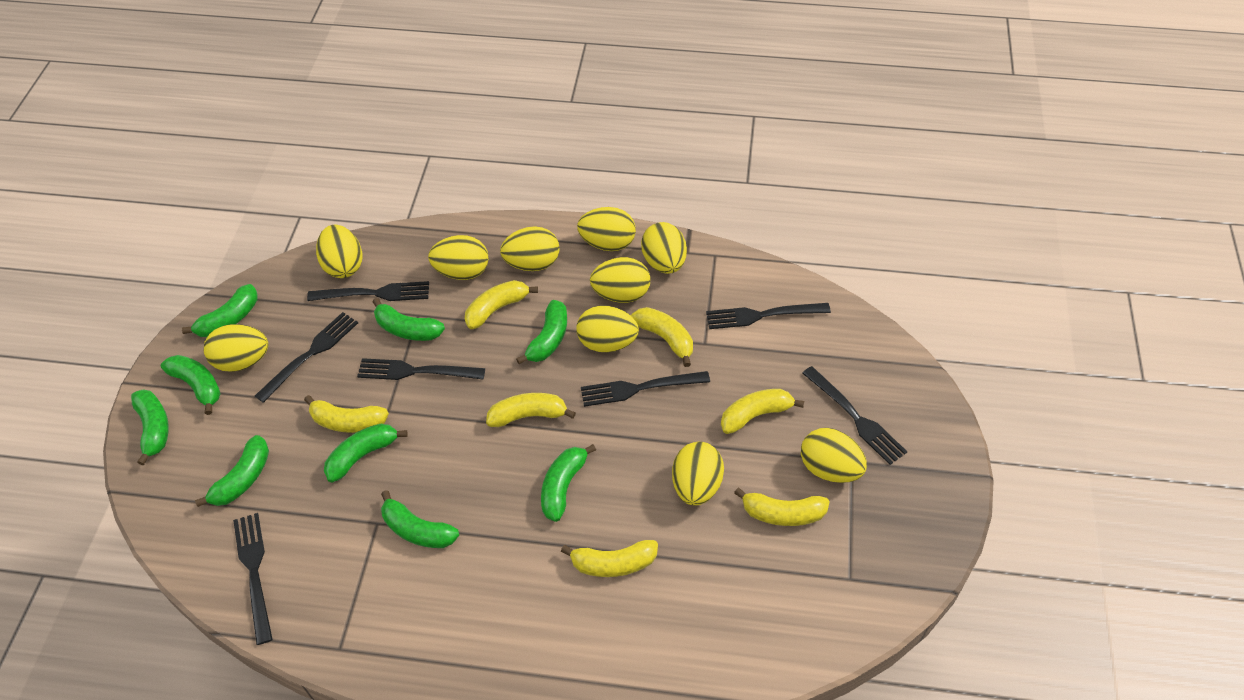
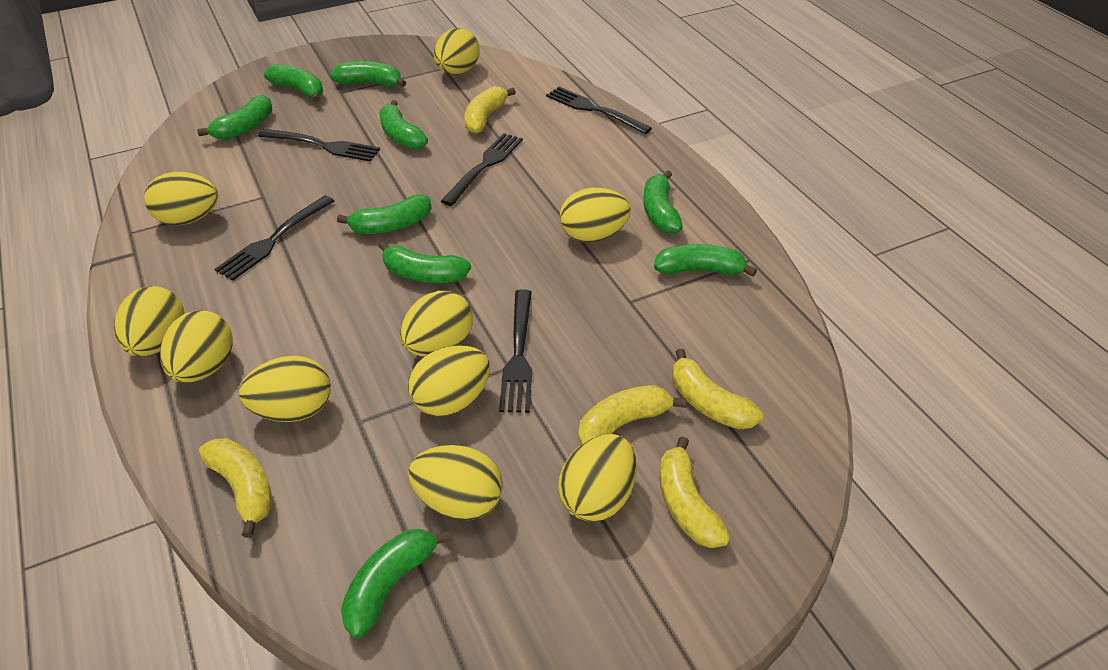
black fork: [233,513,273,645] [255,312,358,403] [307,281,429,301] [357,358,485,380] [581,371,710,407] [706,303,831,329] [802,366,907,465] = 7 -> [215,195,334,281] [258,129,380,162] [441,133,523,206] [499,289,532,413] [546,87,652,134] = 5
yellow banana: [304,395,389,433] [465,280,538,329] [486,393,576,427] [561,540,658,577] [631,307,693,367] [721,389,804,434] [734,488,830,526] = 7 -> [199,438,272,538] [465,86,516,134] [578,385,686,444] [660,436,730,548] [673,349,763,430] = 5

